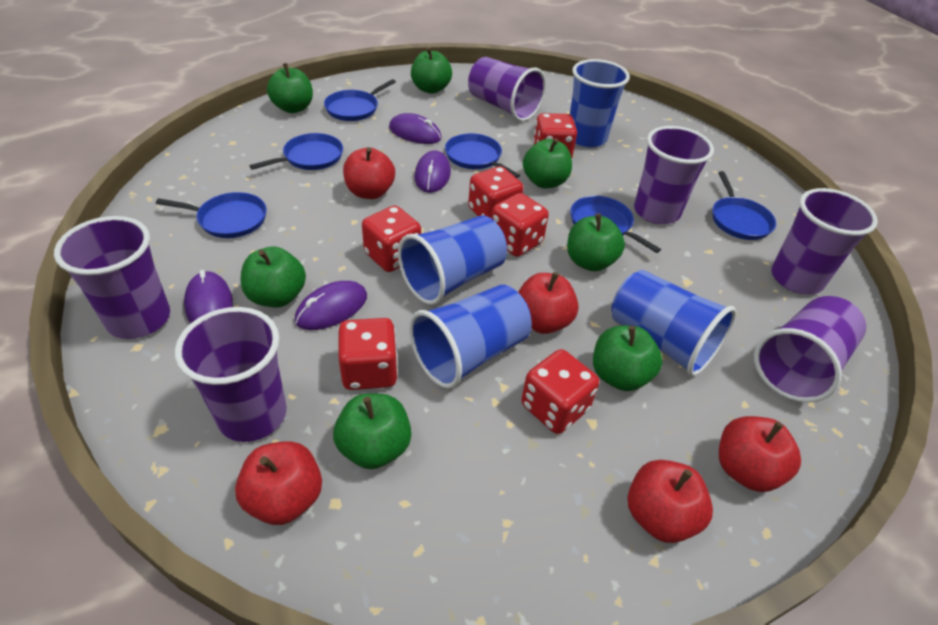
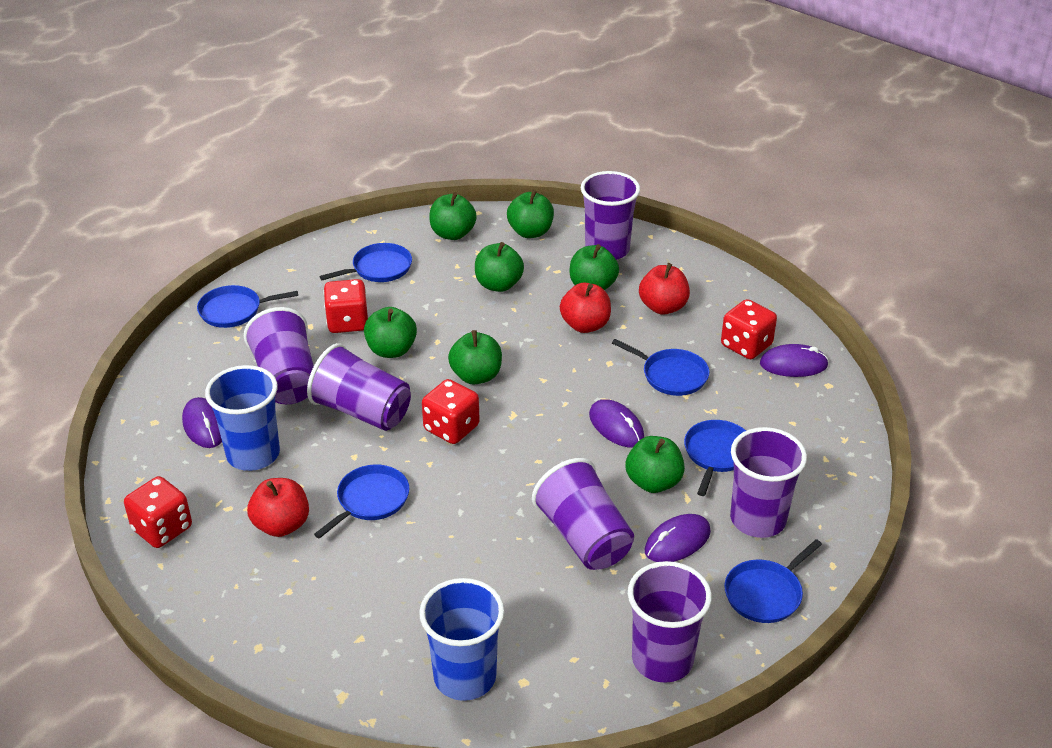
blue cup: [398,215,507,305] [409,285,532,389] [570,59,630,148] [611,270,736,376] = 4 -> [205,365,280,471] [419,578,505,701] = 2
red apple: [235,441,322,525] [343,147,395,199] [518,272,579,334] [628,460,713,543] [719,416,801,492] = 5 -> [247,478,309,537] [560,283,611,333] [639,263,690,315] = 3
red dice: [338,318,398,390] [362,206,421,272] [468,166,523,218] [491,193,549,257] [521,349,599,434] [533,113,577,158] = 6 -> [124,476,192,548] [323,279,369,333] [422,379,480,444] [721,299,777,359] = 4

